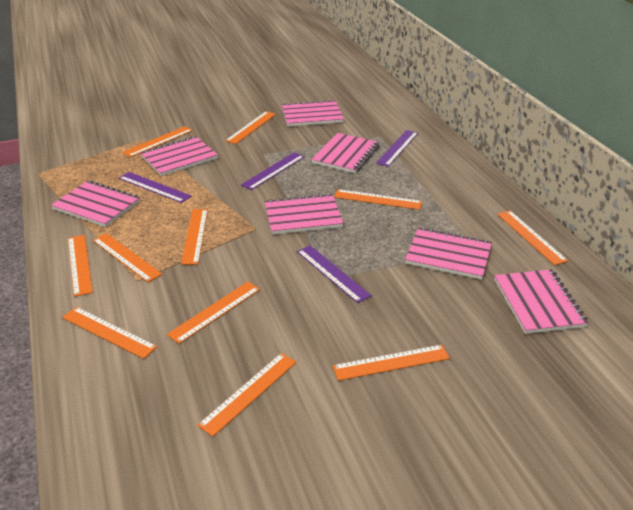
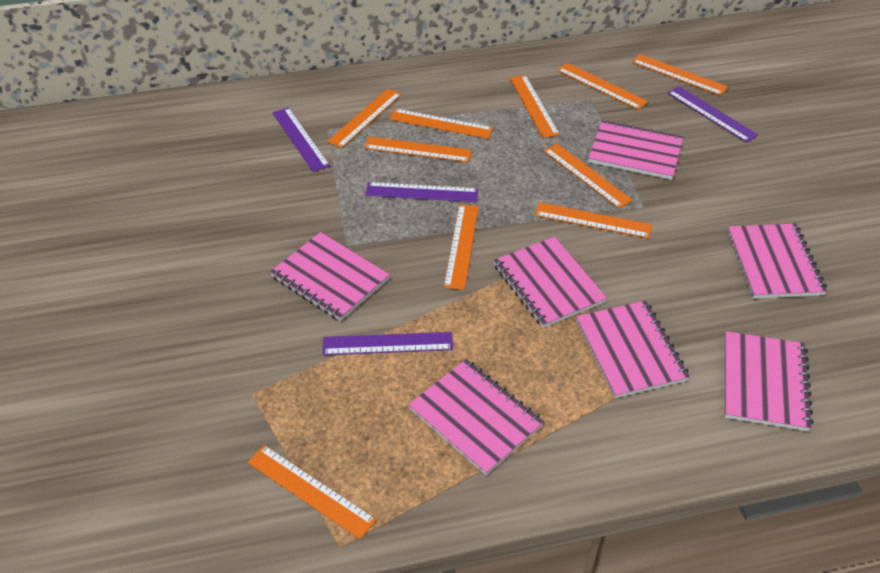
orange ruler: [62,307,157,359] [68,235,93,297] [93,233,162,282] [122,126,193,157] [167,282,260,344] [181,209,208,265] [197,353,296,437] [225,111,276,144] [333,345,450,381] [334,189,422,210] [497,211,568,265] = 11 -> [248,445,376,539] [327,89,402,148] [364,137,472,162] [390,109,493,139] [444,204,479,290] [510,75,560,138] [535,202,652,239] [543,143,633,209] [557,63,648,110] [632,54,728,96] = 10

